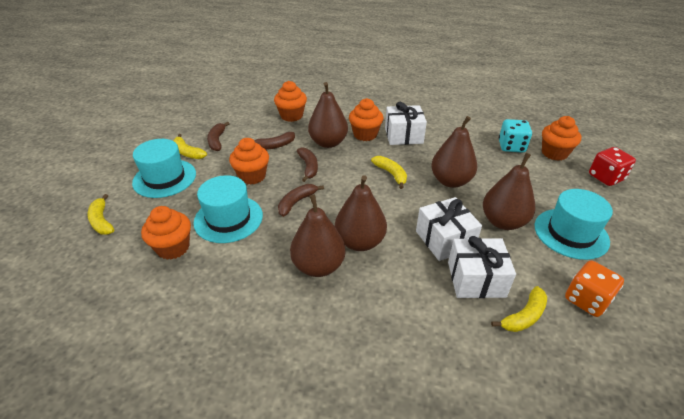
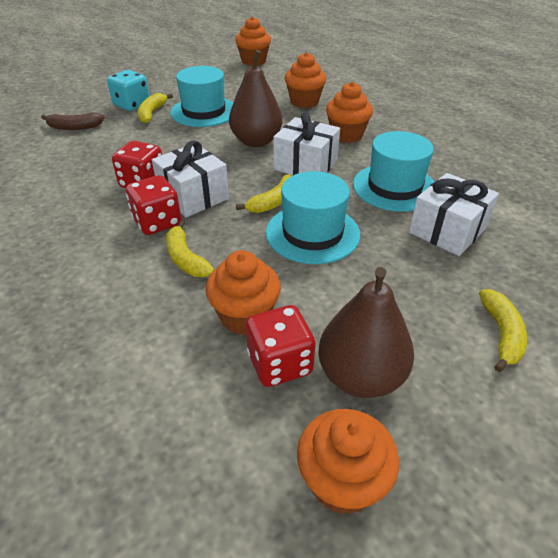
brown banana: [207,122,230,151] [254,132,295,150] [278,184,324,217] [297,147,318,182] = 4 -> [41,113,105,130] = 1
brown pear: [290,195,345,277] [308,82,348,148] [335,175,387,251] [431,116,477,188] [483,153,535,230] = 5 -> [229,50,282,147] [318,267,414,398] = 2
orange dice: [565,261,624,317] = 1 -> none = 0
red dice: [589,147,636,186] = 1 -> [112,141,162,188] [126,175,181,235] [246,305,315,387] = 3

